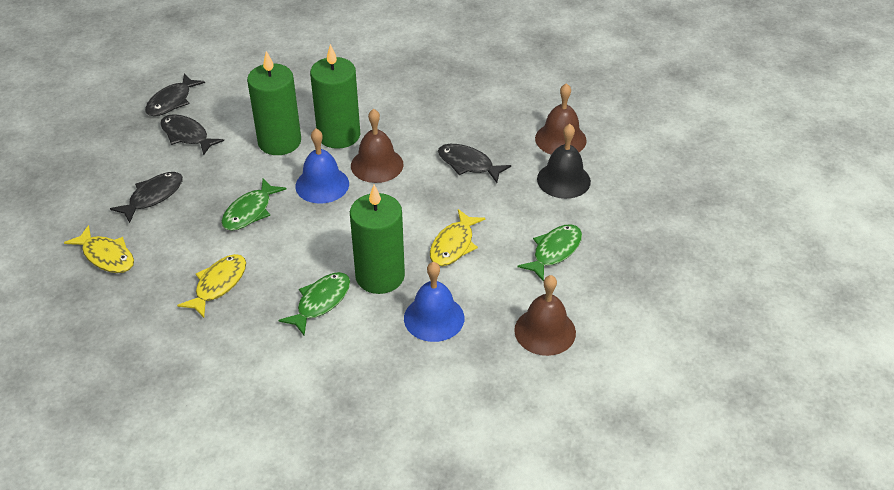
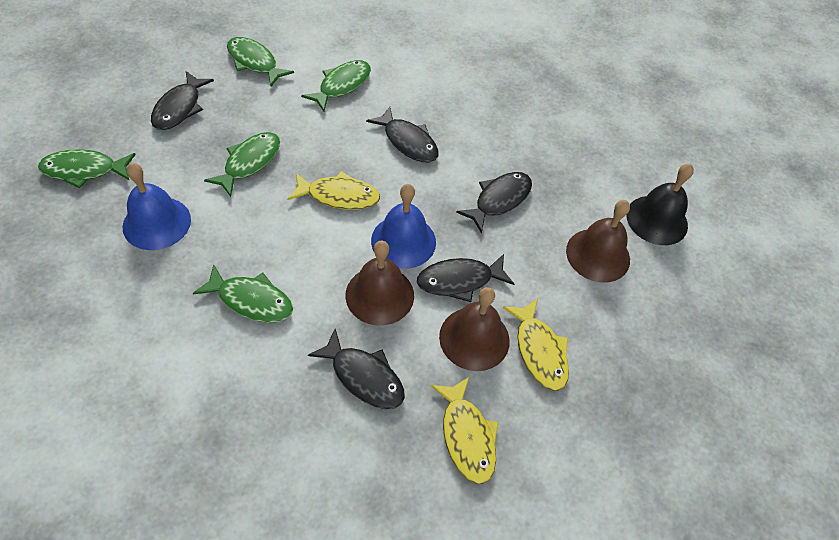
black fish: [110,172,183,223] [145,74,205,116] [160,114,224,155] [438,144,511,183] = 4 -> [151,71,214,130] [308,329,405,409] [366,107,439,162] [417,254,514,302] [456,172,532,234] = 5
green candle: [247,51,301,155] [310,44,360,149] [350,185,405,294] = 3 -> none = 0
green fish: [221,178,286,231] [278,272,350,335] [517,224,582,282] = 3 -> [38,149,136,188] [193,264,293,323] [204,132,280,197] [227,37,294,86] [301,60,371,112] = 5

